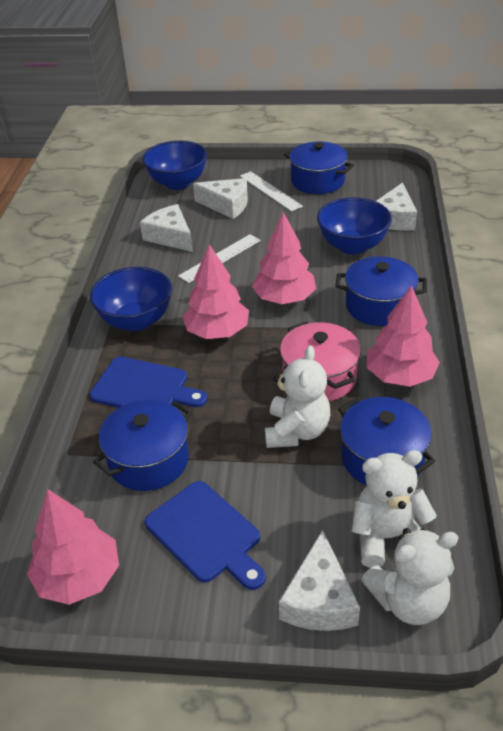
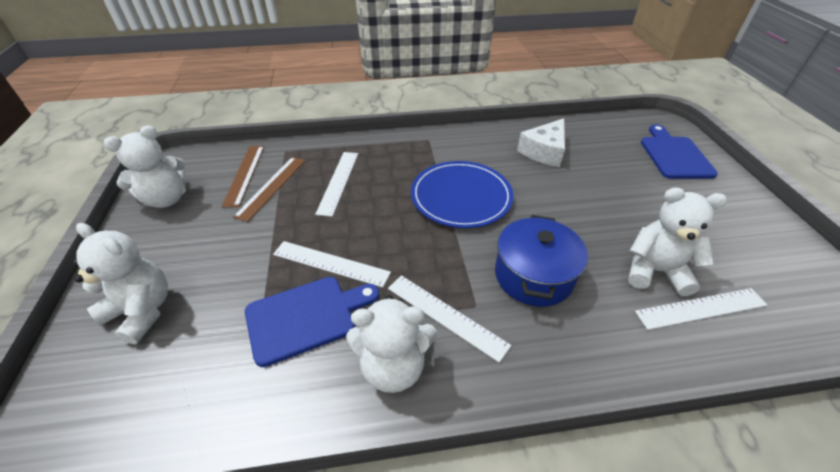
blue bowl: [90,267,172,331] [142,141,207,190] [317,197,392,255] = 3 -> none = 0
blue plate: none = 0 -> [411,161,513,228] = 1
blue pot: [93,400,192,491] [284,141,354,194] [335,256,427,326] [338,397,435,486] = 4 -> [495,215,588,307] = 1
brown ruler: none = 0 -> [221,146,264,208] [233,157,306,222] = 2
pink pot: [280,321,361,401] = 1 -> none = 0
pink tree: [27,489,119,605] [182,244,249,339] [252,212,316,304] [367,285,440,387] = 4 -> none = 0
white cheese: [140,204,193,252] [193,178,248,219] [279,530,360,631] [376,183,417,231] = 4 -> [517,118,565,167] = 1
white ruler: [178,234,261,283] [240,171,303,211] = 2 -> [273,241,391,288] [315,152,358,217] [388,275,511,363] [635,288,767,330] = 4
white teddy bear: [265,345,330,448] [352,450,437,568] [361,528,459,625] = 3 -> [73,223,168,344] [104,126,185,208] [346,295,437,393] [629,187,727,296] = 4

